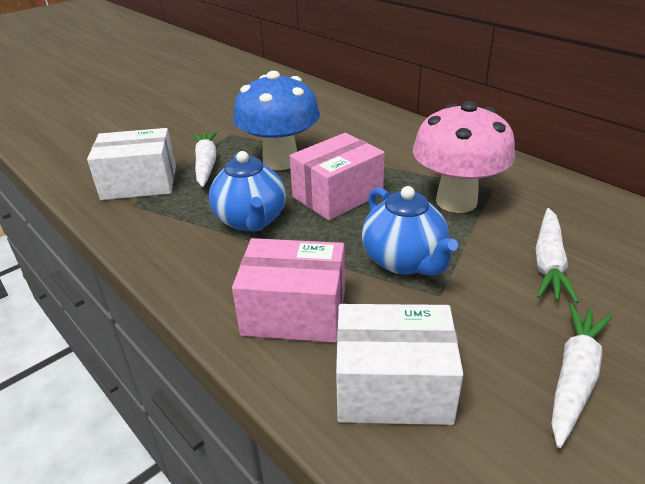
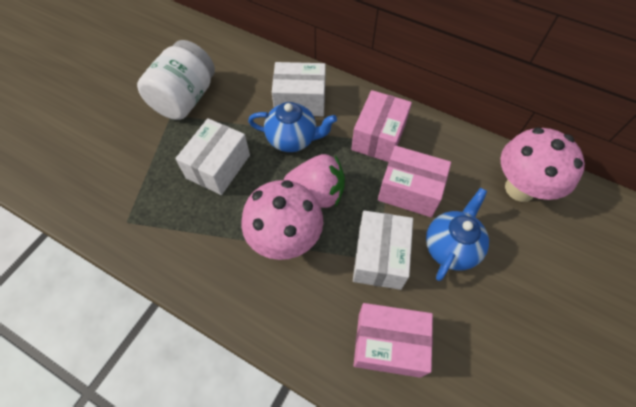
blue mushroom: [233,71,320,170] = 1 -> none = 0
pink box: [232,238,345,343] [289,133,385,220] = 2 -> [351,90,412,162] [354,303,433,378] [378,146,451,217] = 3
pink mushroom: [413,101,515,213] = 1 -> [241,180,323,260] [501,128,585,202] = 2
pink strawberry: none = 0 -> [284,154,345,208] = 1
white box: [87,128,176,200] [336,304,463,425] = 2 -> [175,118,250,195] [272,62,326,116] [353,211,413,290] = 3
white carrot: [193,131,218,187] [535,208,579,303] [551,303,613,448] = 3 -> none = 0
white jar: none = 0 -> [137,40,215,120] = 1

